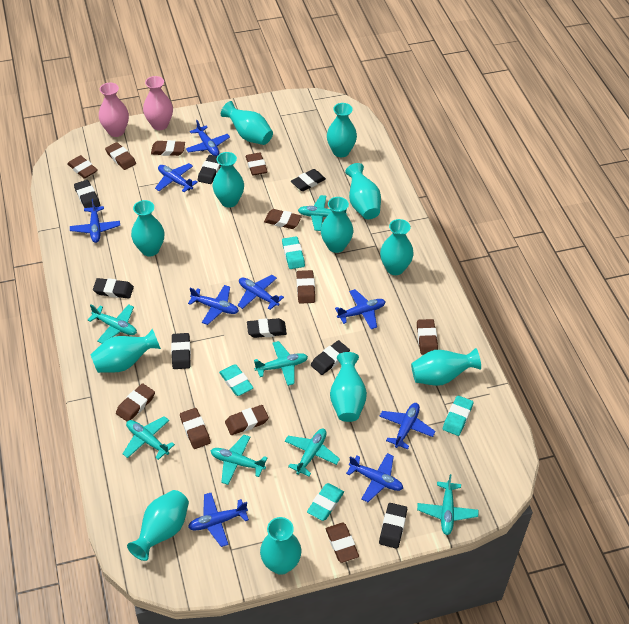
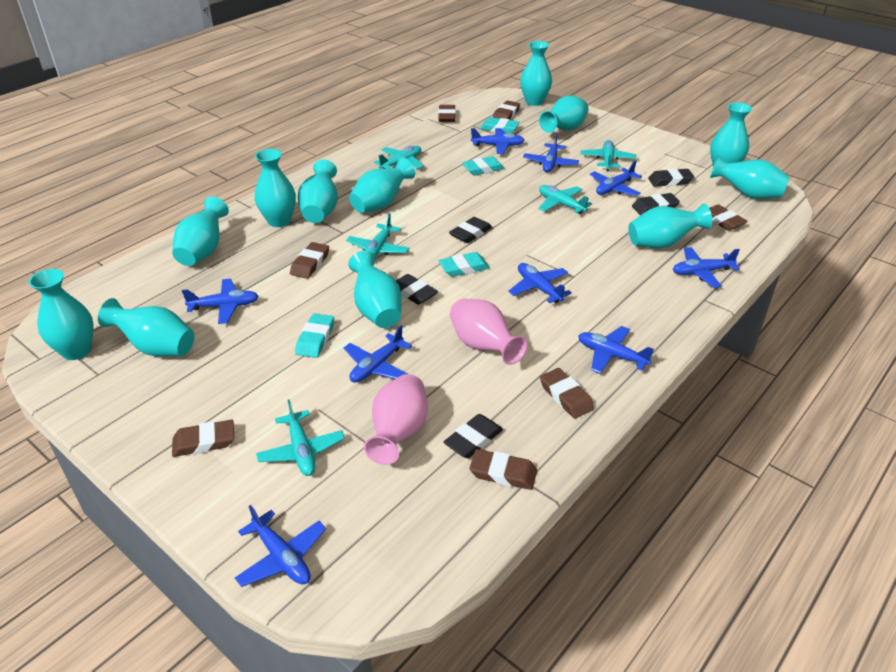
black eraser: [74,180,100,208] [93,278,134,298] [171,333,191,369] [198,155,221,184] [247,318,287,338] [291,169,326,191] [311,340,350,375] [379,503,407,549] = 8 -> [396,274,438,305] [443,414,503,458] [449,217,492,243] [632,193,680,215] [648,168,694,187] = 5
brown eraser: [67,155,98,179] [105,142,136,170] [116,383,155,421] [151,140,185,156] [180,408,211,449] [225,405,269,435] [246,153,268,176] [264,209,302,229] [296,270,315,304] [326,523,359,563] [417,319,438,354] = 11 -> [172,420,234,457] [290,242,329,279] [438,105,456,122] [469,449,537,490] [492,100,520,120] [540,368,594,419] [709,205,748,231] = 7
turquoise plane: [88,304,137,343] [123,416,175,460] [211,435,268,485] [254,341,308,386] [285,429,340,476] [298,195,347,231] [417,474,478,535] = 7 -> [256,399,345,476] [346,213,409,258] [374,146,424,169] [539,185,592,214] [580,140,636,171] = 5

